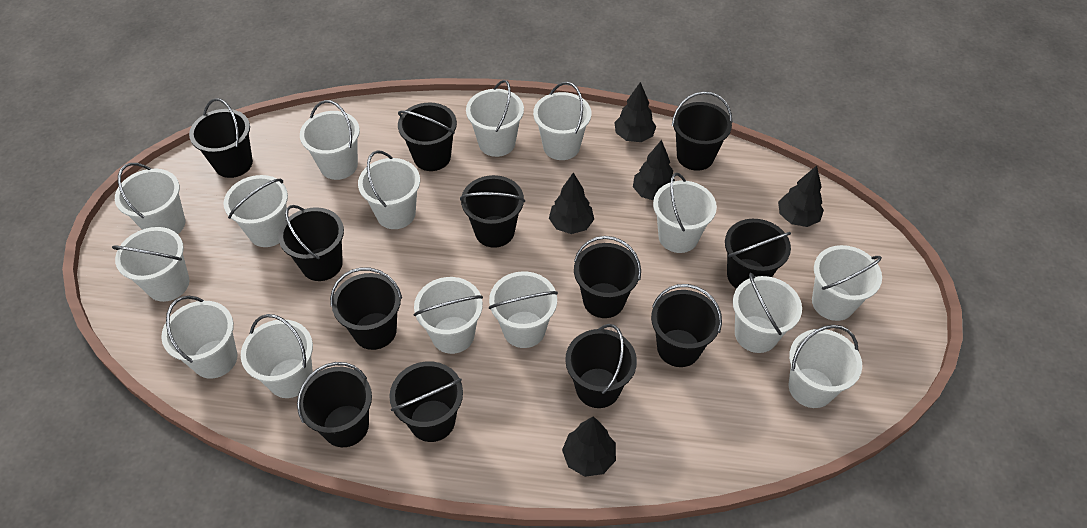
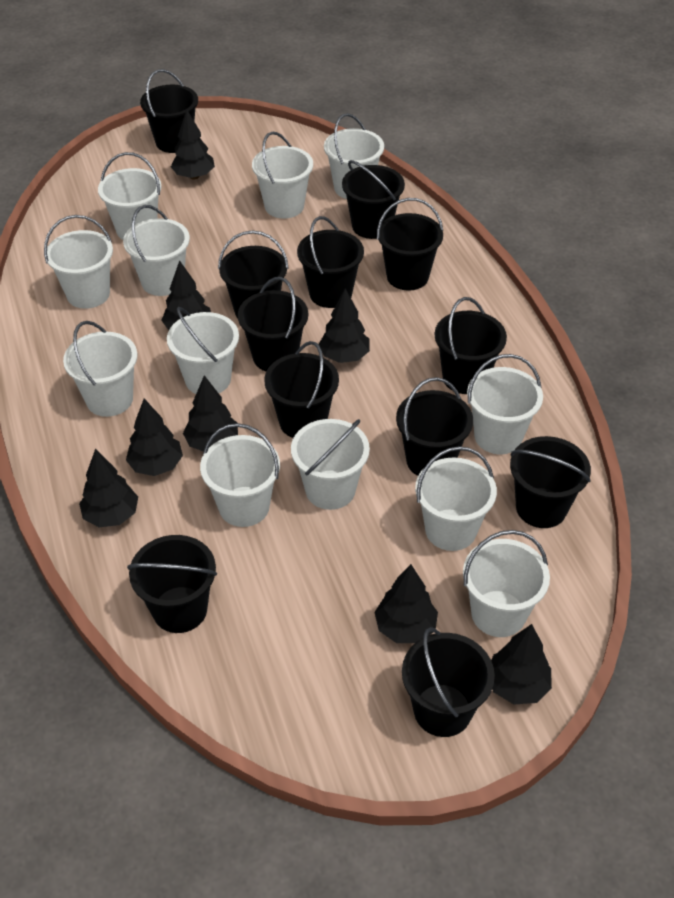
black tree: [549,172,594,234] [562,416,616,477] [614,82,656,142] [633,140,675,200] [778,166,824,227] = 5 -> [79,449,138,527] [126,399,183,476] [161,260,211,330] [171,109,215,179] [183,375,238,452] [318,288,370,363] [374,564,438,643] [491,624,552,704] = 8
white bucket: [112,227,189,302] [115,163,185,234] [161,296,237,379] [224,175,288,247] [241,314,313,398] [300,100,360,180] [358,150,420,229] [413,277,483,354] [466,80,524,157] [489,271,558,348] [533,82,591,160] [653,173,717,253] [733,273,802,353] [789,325,862,408] [812,245,882,321] = 15 -> [44,215,113,309] [63,321,137,417] [98,152,161,240] [123,205,190,296] [167,307,239,394] [200,423,280,527] [252,132,313,219] [291,419,370,510] [324,113,384,199] [415,446,497,551] [463,530,550,637] [467,354,543,454] = 12

